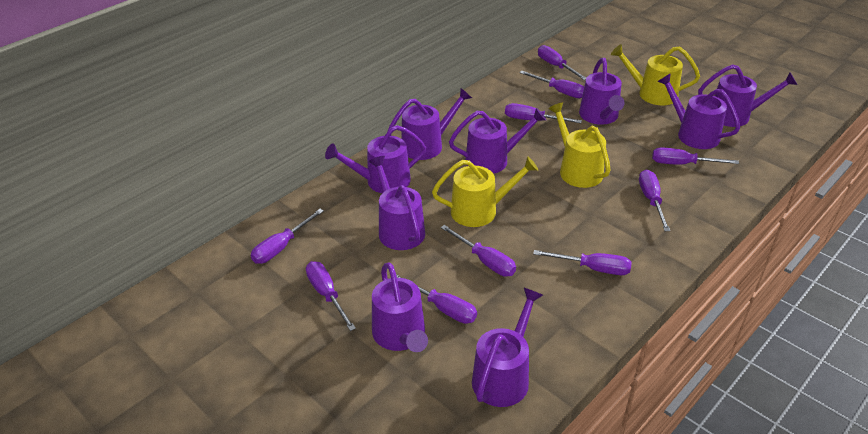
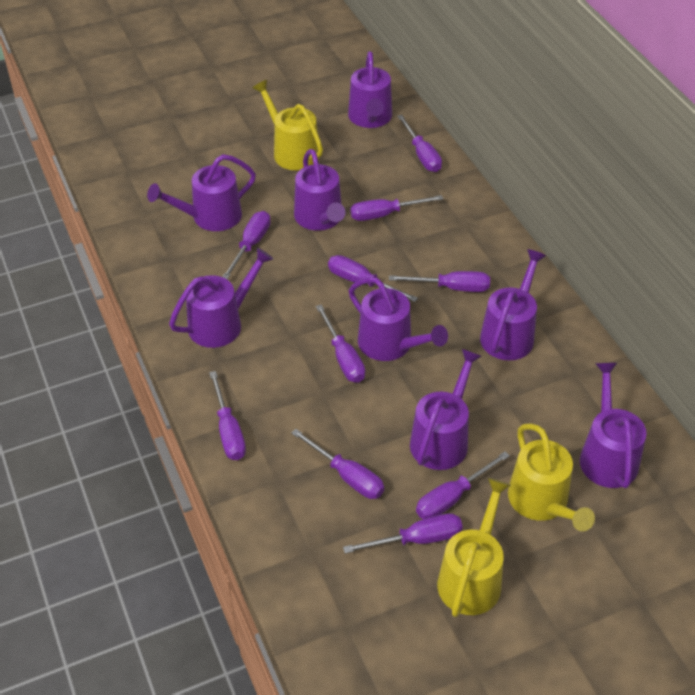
purple watering can: [325,125,426,193] [369,156,425,250] [372,263,428,352] [387,88,472,160] [449,108,546,174] [472,288,543,407] [579,58,624,125] [657,73,740,149] [698,64,797,127] = 9 -> [147,154,256,231] [169,247,273,348] [294,149,345,231] [348,51,392,128] [349,277,448,361] [410,349,482,470] [480,249,546,360] [580,363,647,488] = 8

